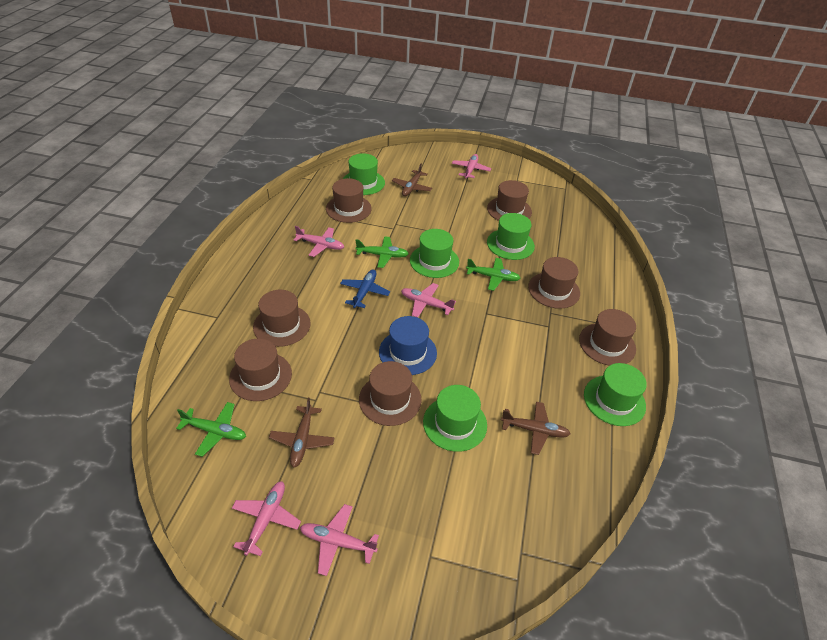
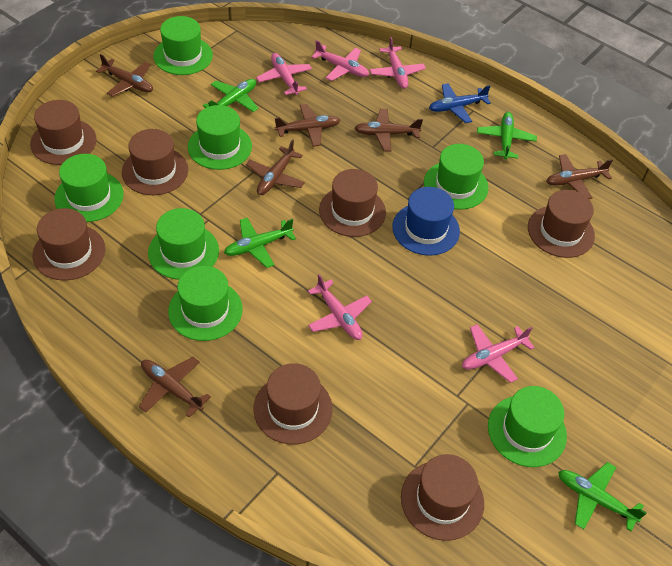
brown plane: [269,398,334,468] [392,164,432,196] [501,402,571,455] = 3 -> [96,54,153,97] [139,357,211,418] [246,139,305,195] [275,104,340,147] [354,109,423,151] [546,154,613,199] = 6
green hat: [343,154,385,195] [410,229,459,278] [423,385,487,452] [487,213,535,260] [584,363,647,426] = 5 -> [54,154,124,222] [148,208,219,280] [153,16,213,75] [168,266,243,341] [188,105,252,170] [424,144,489,210] [488,386,567,467] = 7
green plane: [176,402,246,457] [355,236,409,268] [466,258,521,291] = 3 -> [203,79,258,112] [224,218,296,268] [477,112,537,160] [558,462,647,531] = 4

